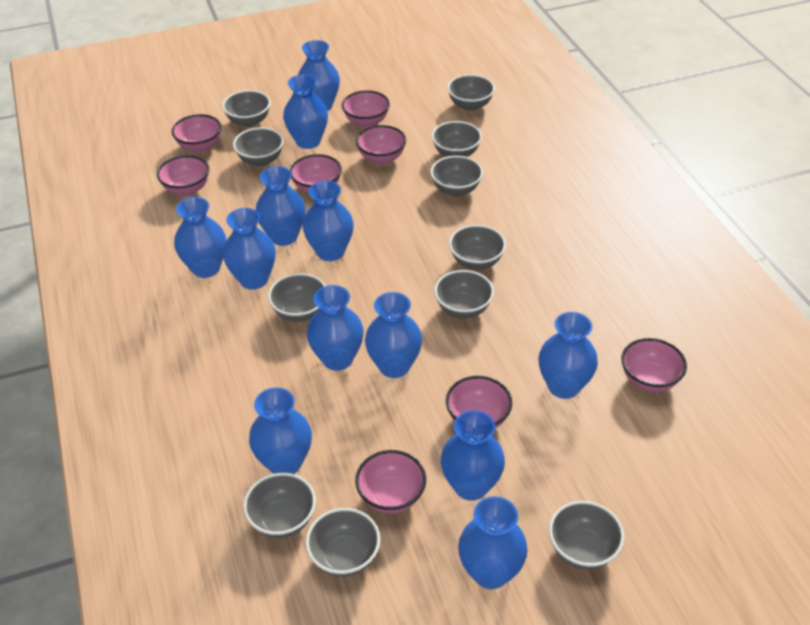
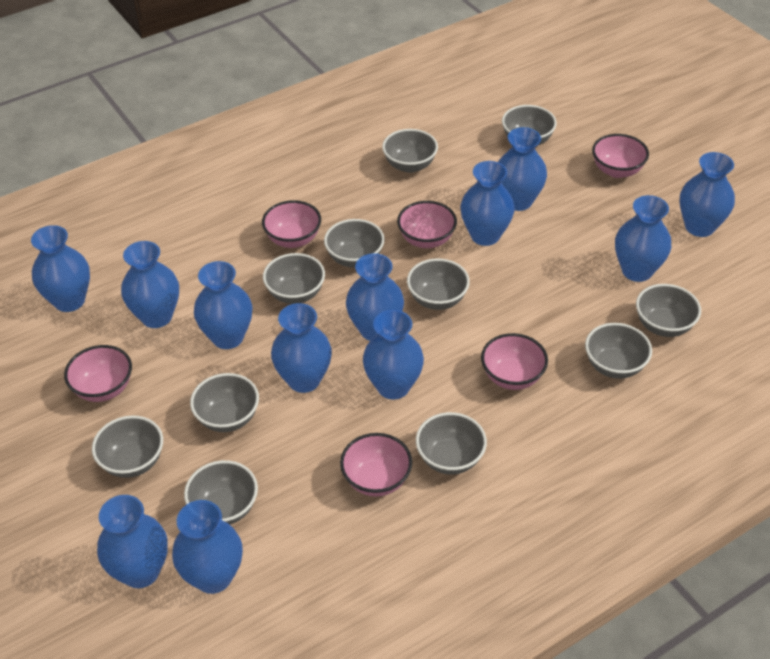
pink bowl: [157,155,209,196] [172,114,222,153] [290,154,342,193] [342,90,390,128] [355,450,426,514] [356,125,406,164] [446,376,512,429] [621,338,687,392] = 8 -> [64,345,132,402] [262,200,321,248] [340,433,412,497] [397,201,457,248] [481,333,548,390] [592,134,649,178] = 6

